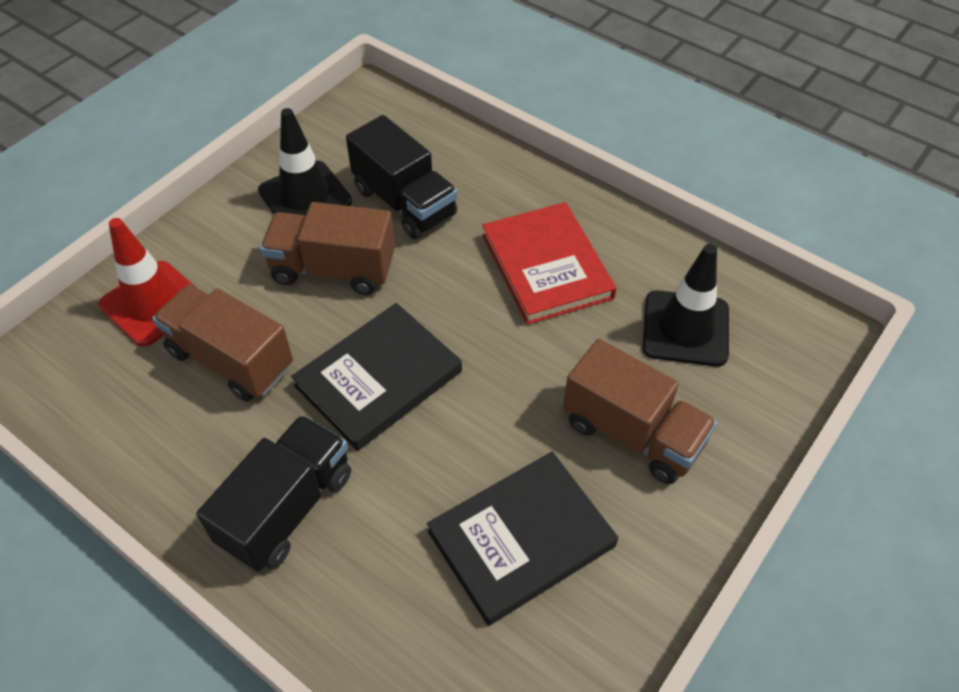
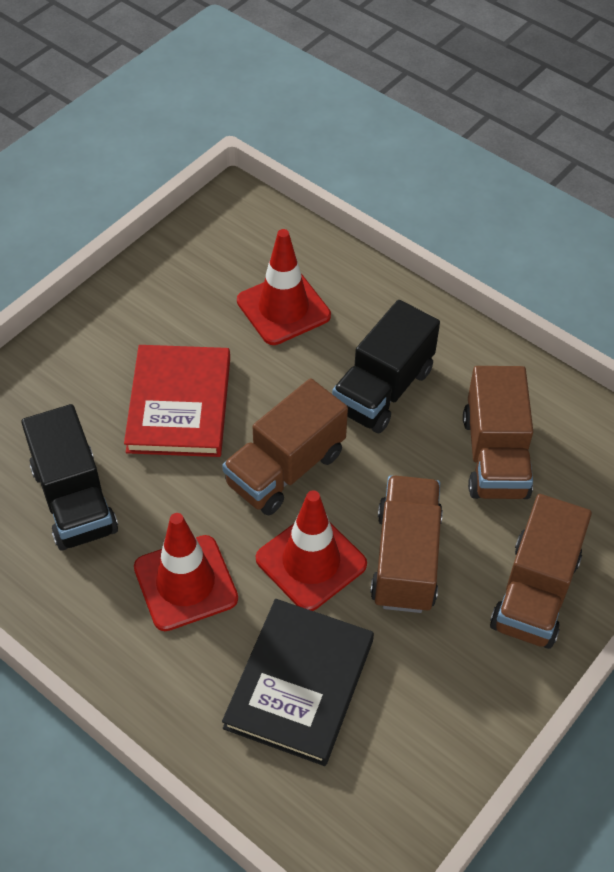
black book: [291,303,462,451] [427,452,618,626] = 2 -> [222,599,374,766] = 1
black traffic cone: [258,108,352,216] [642,244,729,367] = 2 -> none = 0
brown truck: [152,284,293,402] [260,202,395,295] [563,339,717,484] = 3 -> [222,378,348,515] [370,476,443,613] [463,366,533,499] [490,494,592,649] = 4
red traffic cone: [98,218,197,347] = 1 -> [134,513,238,631] [237,229,331,345] [256,490,367,611] = 3

